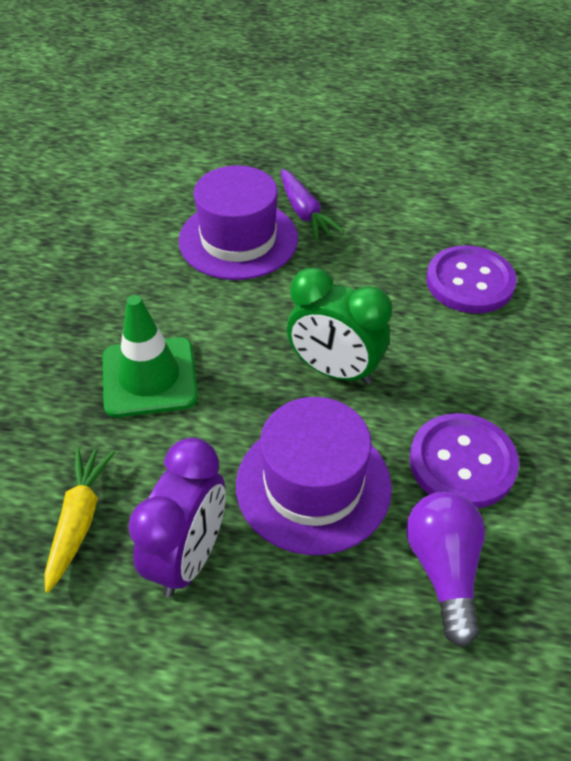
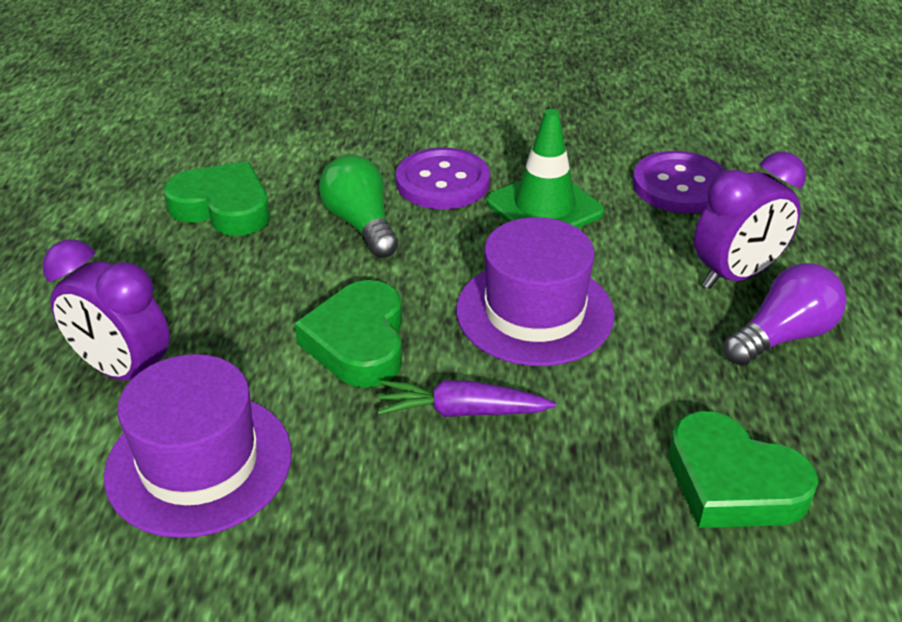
green clock: [287,267,392,385] = 1 -> none = 0
green heart: none = 0 -> [164,162,270,236] [294,280,402,388] [669,411,818,528] = 3
green light bulb: none = 0 -> [319,155,398,258] = 1
purple clock: [128,438,226,597] = 1 -> [43,240,170,381] [694,152,806,289] = 2
yellow carrot: [44,447,115,593] = 1 -> none = 0

